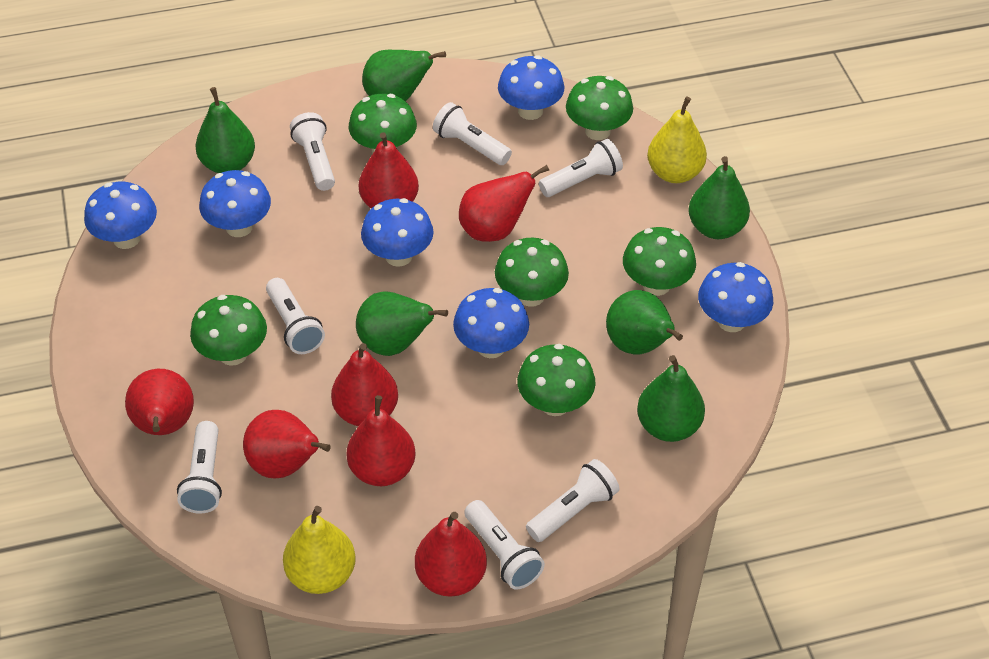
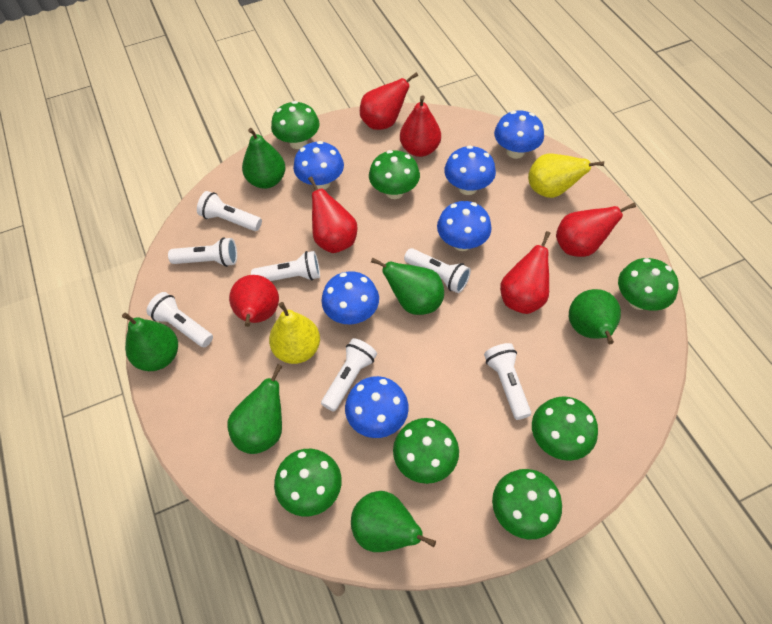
green mushroom: [190,295,267,366] [349,94,417,153] [495,238,569,307] [517,344,596,416] [566,76,633,140] [623,227,696,296] = 6 -> [271,101,320,149] [274,449,342,517] [369,150,420,199] [393,418,459,484] [492,469,562,539] [532,396,598,461] [618,258,678,311] = 7
red pear: [125,369,194,435] [243,410,331,478] [331,343,398,426] [347,395,415,486] [359,132,419,208] [415,512,487,597] [459,165,549,242] = 7 -> [229,275,279,327] [308,176,358,253] [360,72,418,130] [400,95,441,157] [500,231,551,314] [556,202,636,257] = 6

